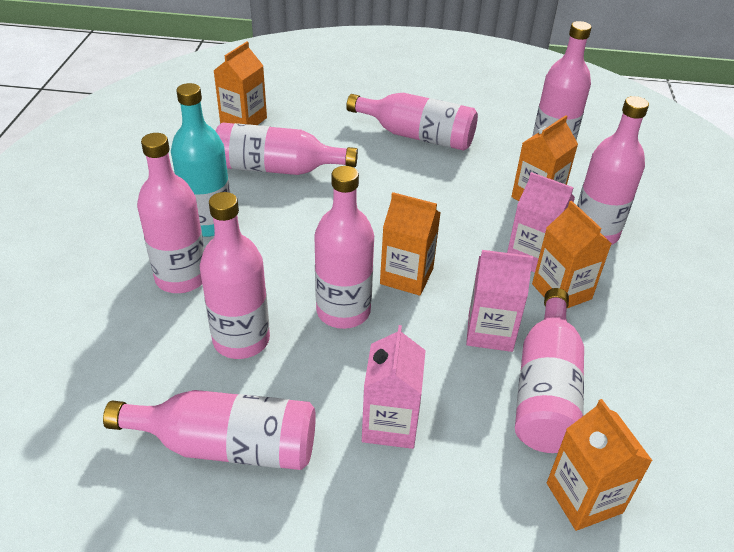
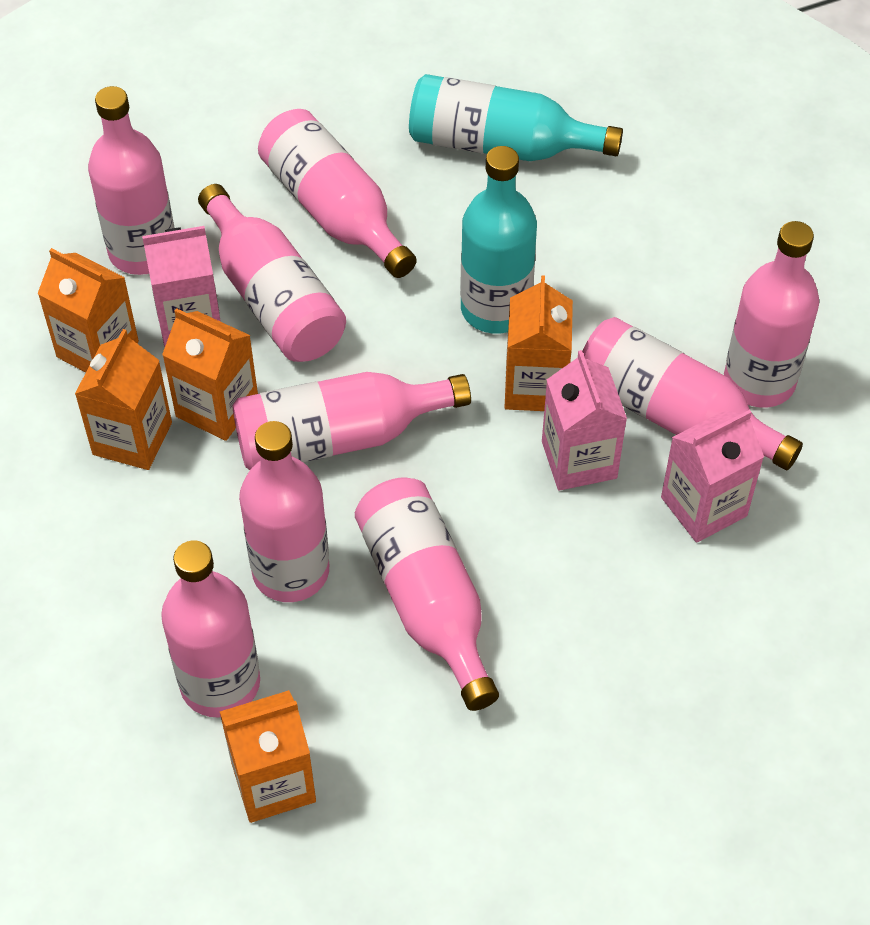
turquoise bottle: [171,83,230,237] = 1 -> [409,74,623,161] [460,146,537,334] = 2

